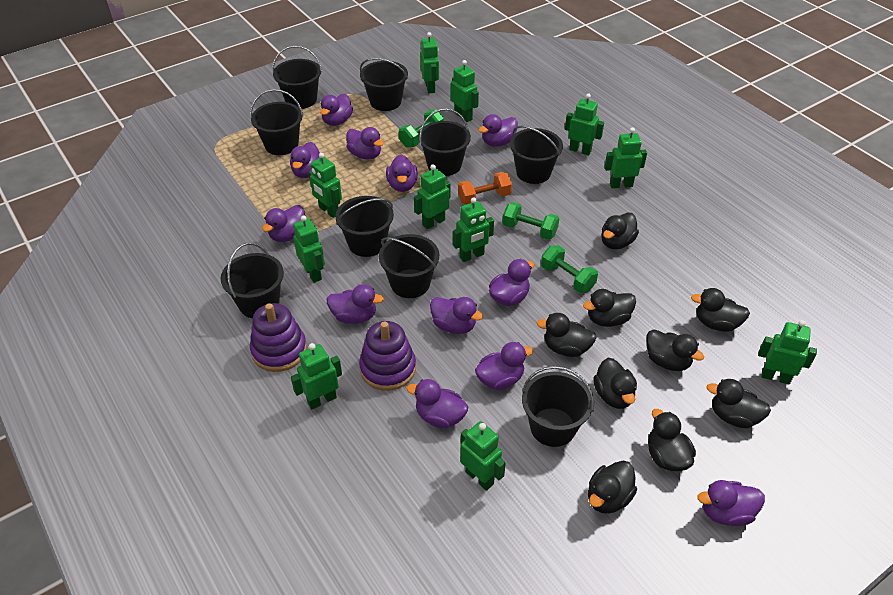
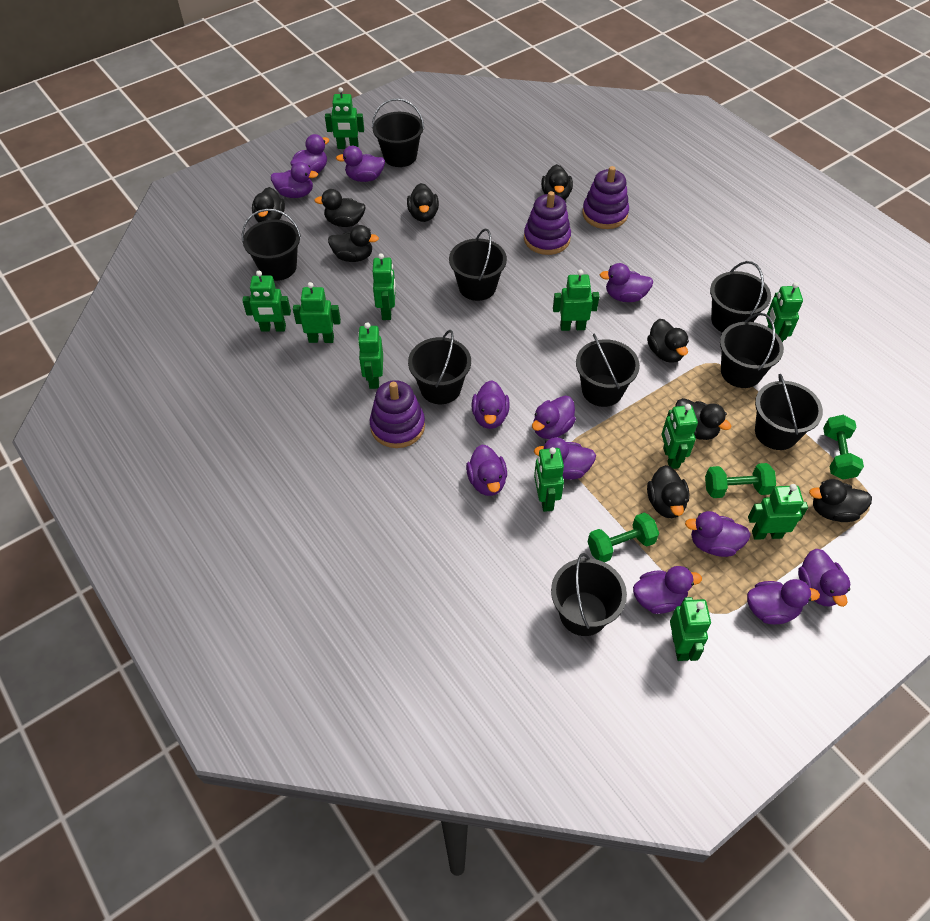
orange dumbbell: [458,172,512,205] = 1 -> none = 0
purple stacking toy: [250,303,307,372] [359,321,416,391] = 2 -> [370,380,425,448] [524,191,571,255] [582,166,629,229] = 3

